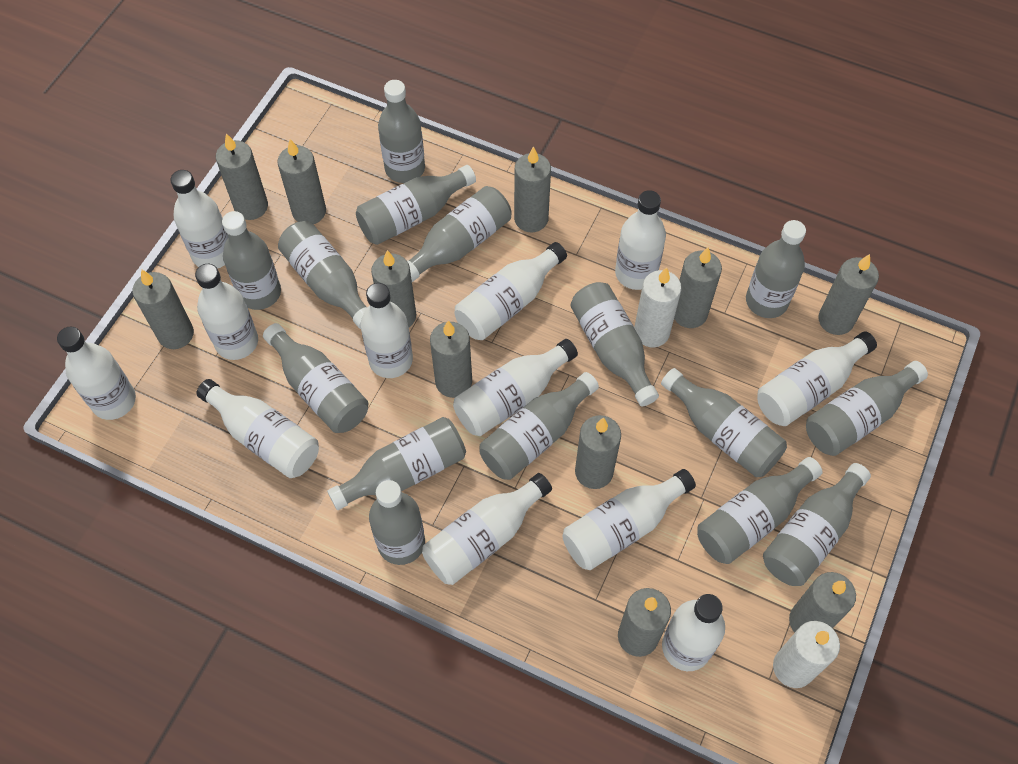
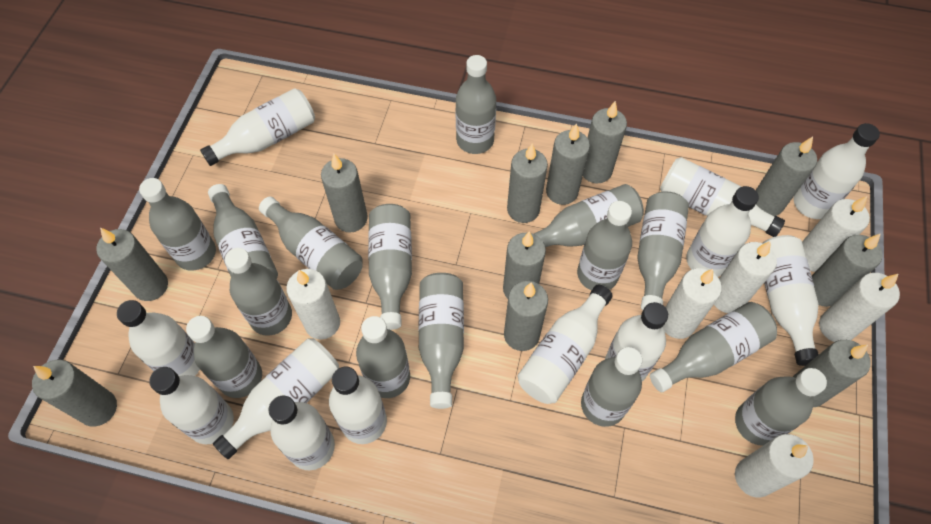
white candle: [634,267,682,347] [773,621,840,688] = 2 -> [286,269,340,340] [663,268,722,339] [714,241,777,313] [735,434,814,498] [802,196,870,272] [819,273,900,342] = 6

